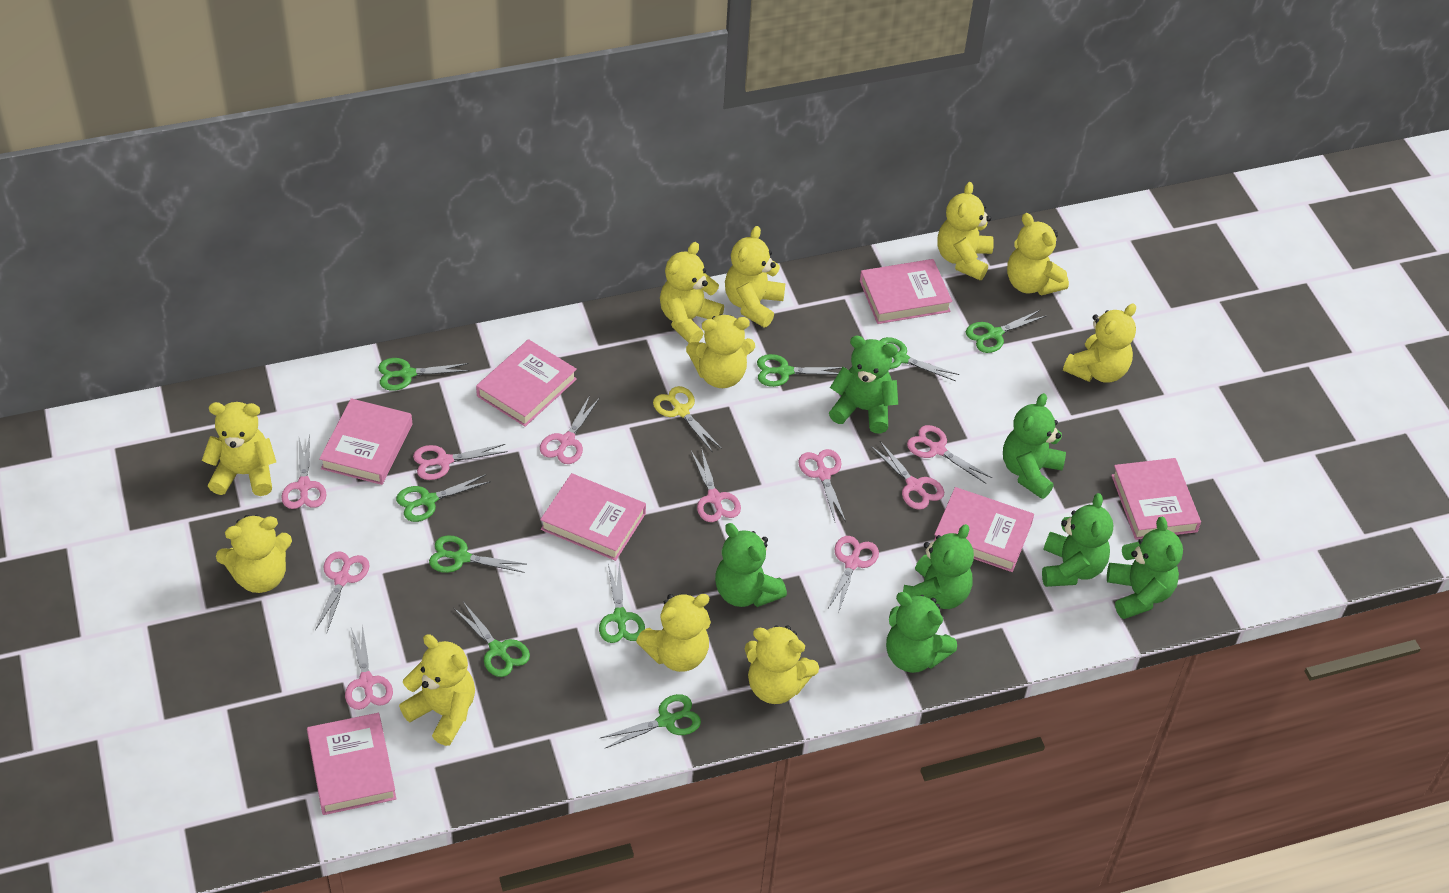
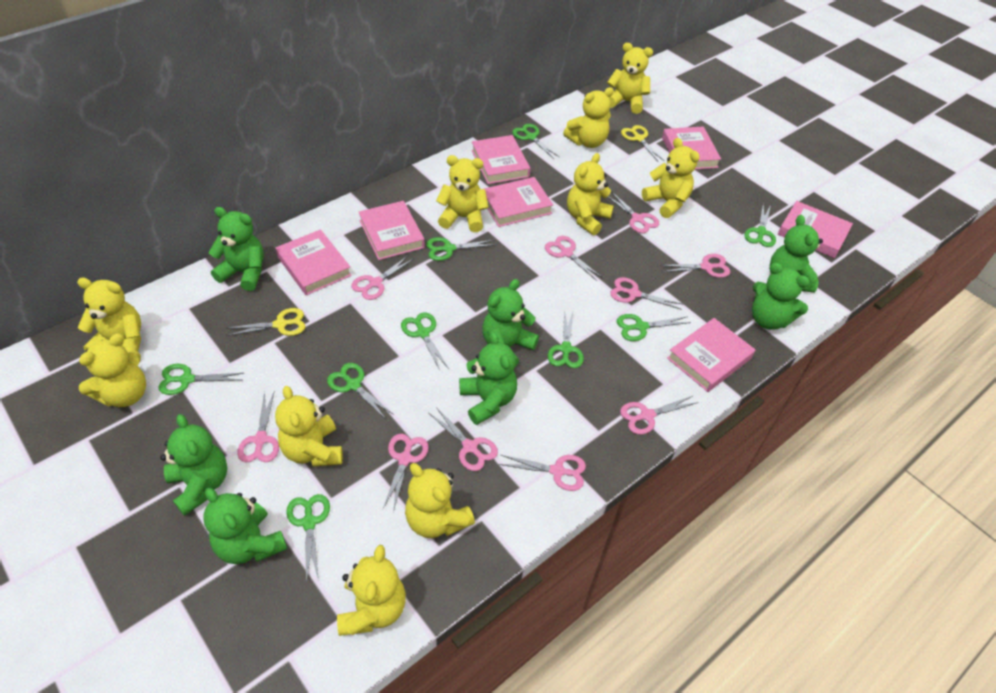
yellow scissors: [653,386,722,453] = 1 -> [226,308,305,336] [621,125,664,161] = 2
yellow teddy bear: [202,402,276,496] [216,515,292,593] [399,634,475,746] [636,593,711,672] [660,242,724,343] [686,314,755,388] [725,226,785,327] [745,625,819,704] [937,182,994,280] [1007,213,1069,295] [1063,303,1136,383] = 11 -> [77,278,141,352] [79,333,146,407] [275,386,343,467] [337,545,406,636] [405,463,475,538] [436,155,489,232] [563,87,614,148] [567,153,614,235] [607,43,653,114] [642,138,700,218] = 10

